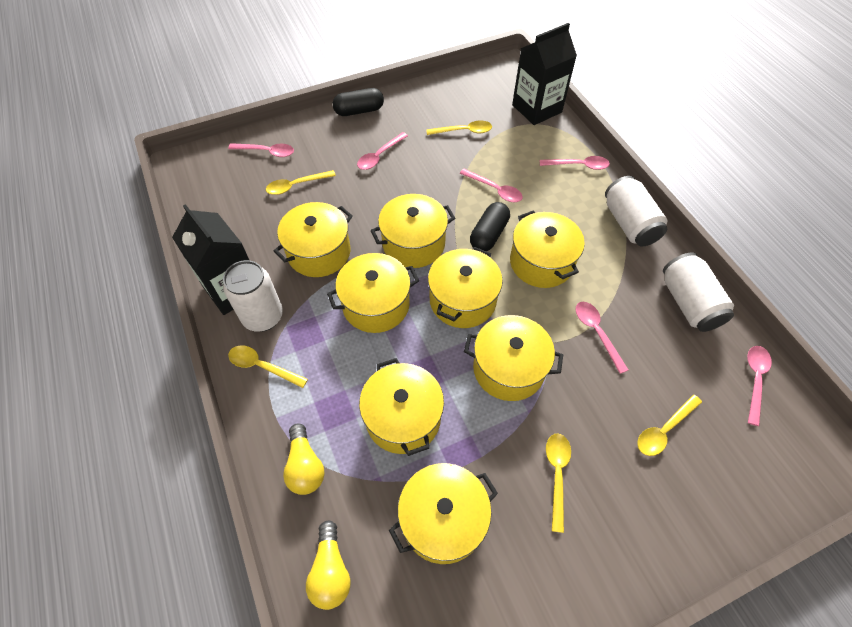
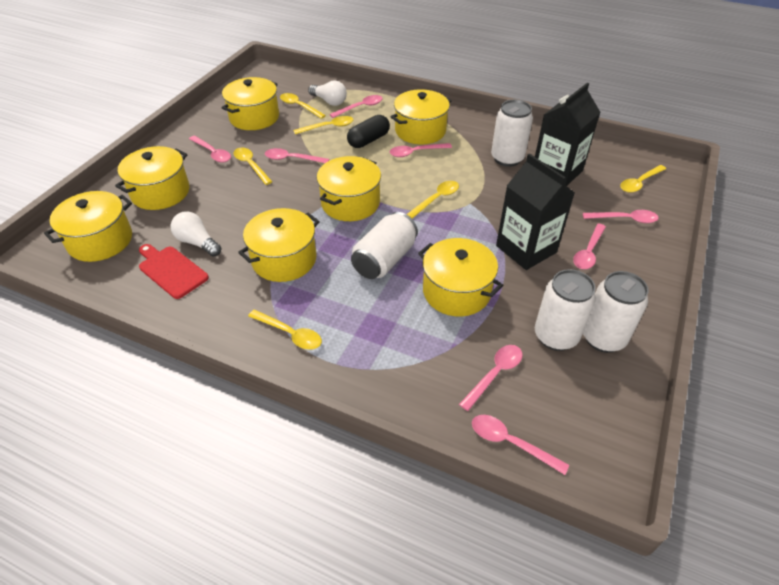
black capsule: [333,88,384,116] [470,202,510,251] = 2 -> [347,115,390,148] = 1
pink spoon: [228,143,294,157] [357,132,408,170] [460,169,523,202] [540,156,610,170] [575,302,628,374] [747,346,772,426] = 6 -> [189,136,231,163] [265,148,329,163] [329,95,382,118] [390,143,452,157] [459,345,523,411] [472,415,569,475] [573,224,606,269] [583,210,659,223] = 8
red cutting board: none = 0 -> [139,244,209,299] = 1
white can: [223,260,283,332] [605,176,668,246] [663,252,734,332] = 3 -> [351,212,418,279] [491,100,533,167] [535,269,596,351] [583,271,649,353] = 4
white light bulb: none = 0 -> [171,211,221,257] [308,80,347,106] = 2
yellow light bulb: [283,423,325,495] [306,521,350,610] = 2 -> none = 0
yellow pot: [274,202,353,277] [327,253,419,333] [359,358,444,456] [370,194,455,268] [389,463,498,564] [428,247,503,328] [464,315,563,401] [510,210,585,288] = 8 -> [44,191,132,262] [115,146,189,210] [222,77,279,130] [238,208,320,282] [317,156,381,221] [391,89,451,144] [418,238,503,317] = 7
yellow spoon: [228,345,308,388] [266,170,336,195] [426,120,492,135] [546,434,571,533] [637,395,702,456] = 5 -> [234,148,272,185] [248,310,322,350] [280,93,326,119] [293,116,353,134] [406,181,459,219] [621,165,666,193] = 6

